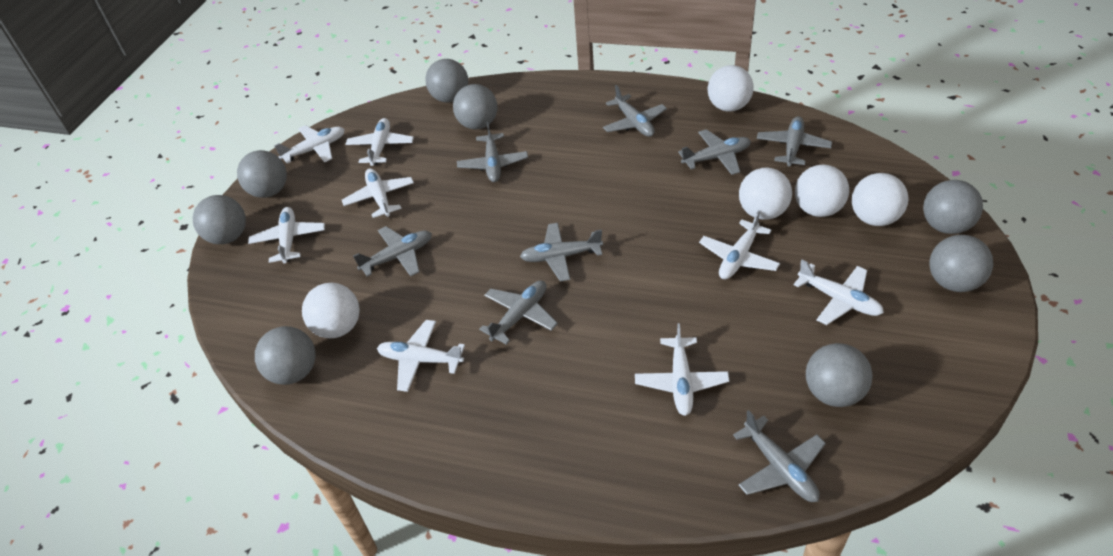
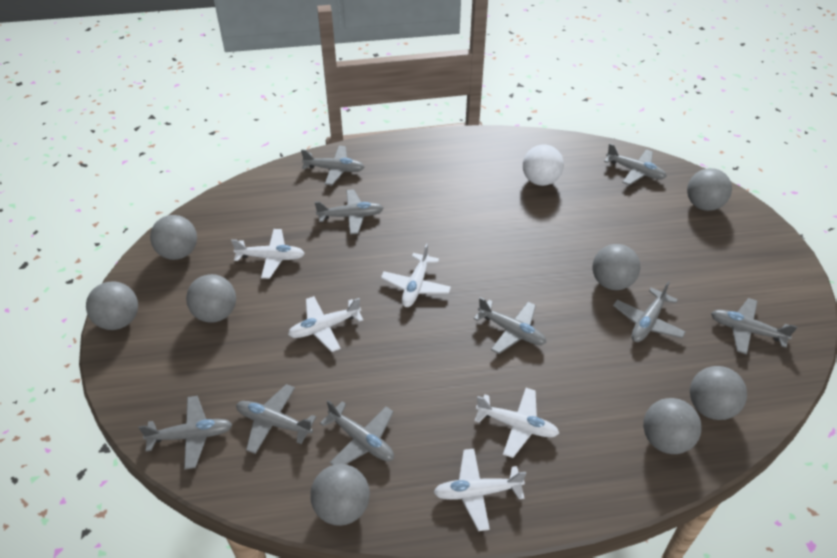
grey plane: [353,226,432,277] [457,122,528,182] [479,280,558,345] [520,223,603,282] [603,85,667,137] [678,129,751,175] [733,410,826,502] [757,116,832,166] = 8 -> [138,396,232,470] [236,384,316,454] [301,146,364,185] [315,189,383,235] [320,400,394,465] [474,297,546,354] [604,143,667,185] [613,281,686,342] [711,298,797,354] = 9
white ball: [302,283,360,338] [708,65,754,112] [739,168,792,220] [795,165,849,217] [852,173,908,226] = 5 -> [523,144,564,186] = 1
white plane: [248,207,325,263] [274,125,345,164] [342,168,414,218] [345,118,414,166] [377,320,465,392] [635,323,729,416] [699,210,780,279] [794,260,884,325] = 8 -> [231,229,305,279] [288,296,363,352] [381,244,451,307] [433,449,526,531] [474,388,559,458] = 5

